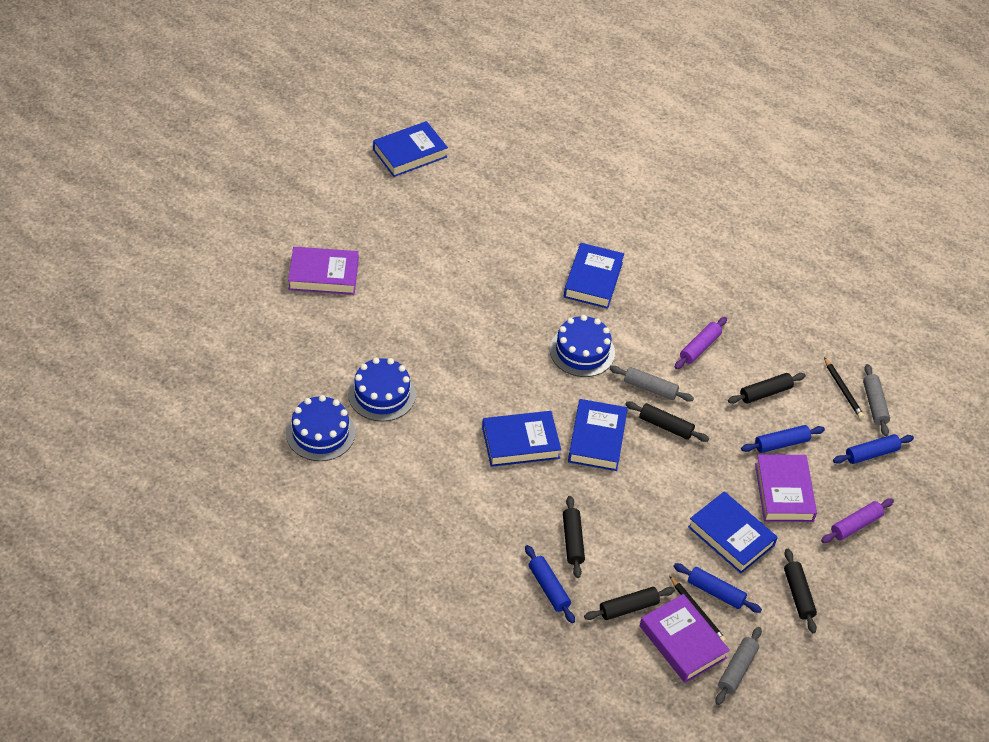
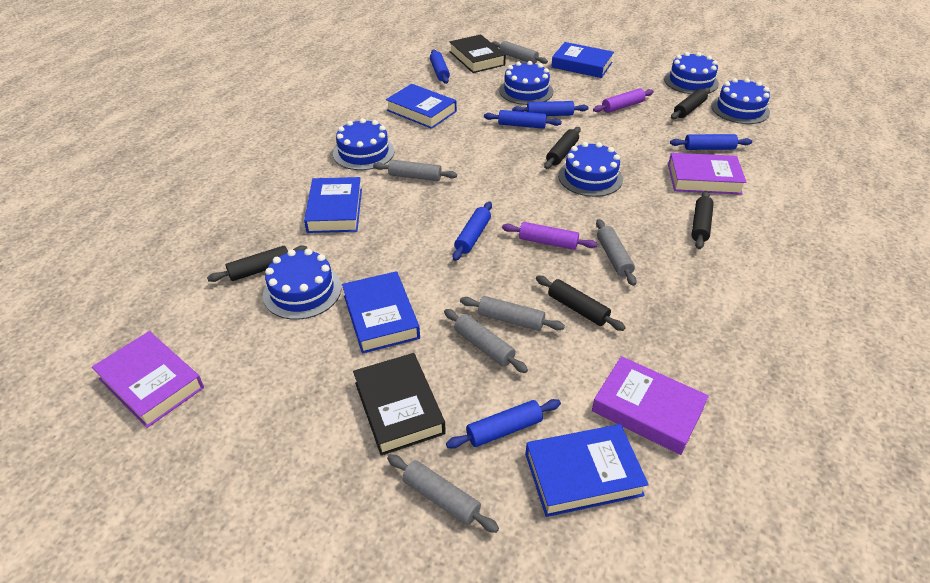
black book: none = 0 -> [353,353,446,456] [449,34,506,73] = 2
black pencil: [670,576,726,642] [824,357,864,419] = 2 -> none = 0
blue cake: [286,395,355,461] [348,358,416,421] [550,315,615,377] = 3 -> [263,249,341,320] [333,118,394,170] [499,61,553,105] [558,142,623,197] [664,52,719,94] [711,78,770,124] = 6
blue rolling pin: [525,545,575,623] [673,563,762,613] [741,425,825,453] [833,434,914,464] = 4 -> [430,49,450,84] [446,399,561,449] [453,202,492,261] [484,110,562,129] [512,101,589,116] [670,134,752,150] = 6
grey rolling pin: [610,366,694,402] [715,627,762,705] [863,364,890,436] = 3 -> [373,160,457,181] [387,454,499,533] [444,309,528,373] [460,296,565,331] [491,41,548,64] [596,219,636,286] = 6

